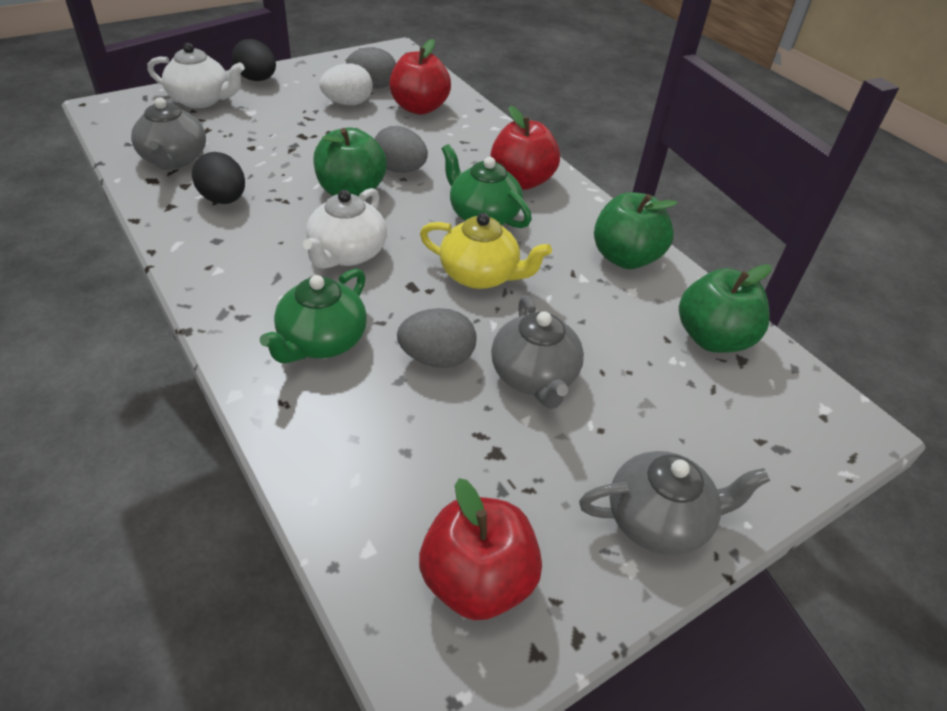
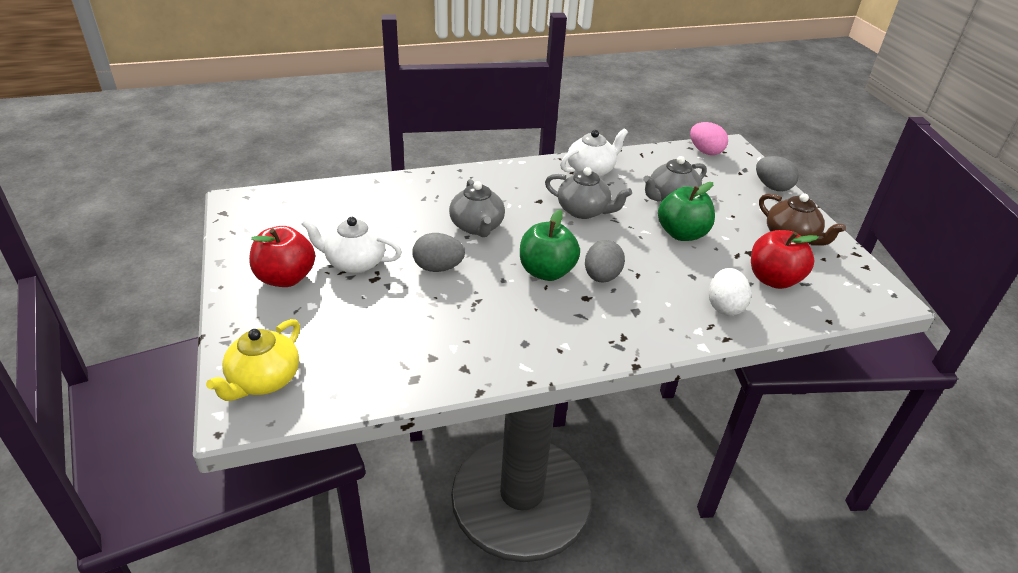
black egg: [192,152,245,204] [232,39,276,81] = 2 -> none = 0
brown teapot: none = 0 -> [759,193,846,246] = 1
green apple: [313,128,387,196] [594,192,678,269] [679,264,772,353] = 3 -> [520,209,580,281] [658,182,715,241] = 2
green teapot: [260,268,367,363] [442,144,532,228] = 2 -> none = 0
pink egg: none = 0 -> [690,122,728,155] = 1
red apple: [389,39,451,115] [419,478,542,620] [490,106,560,190] = 3 -> [249,226,315,287] [751,230,819,289] = 2

